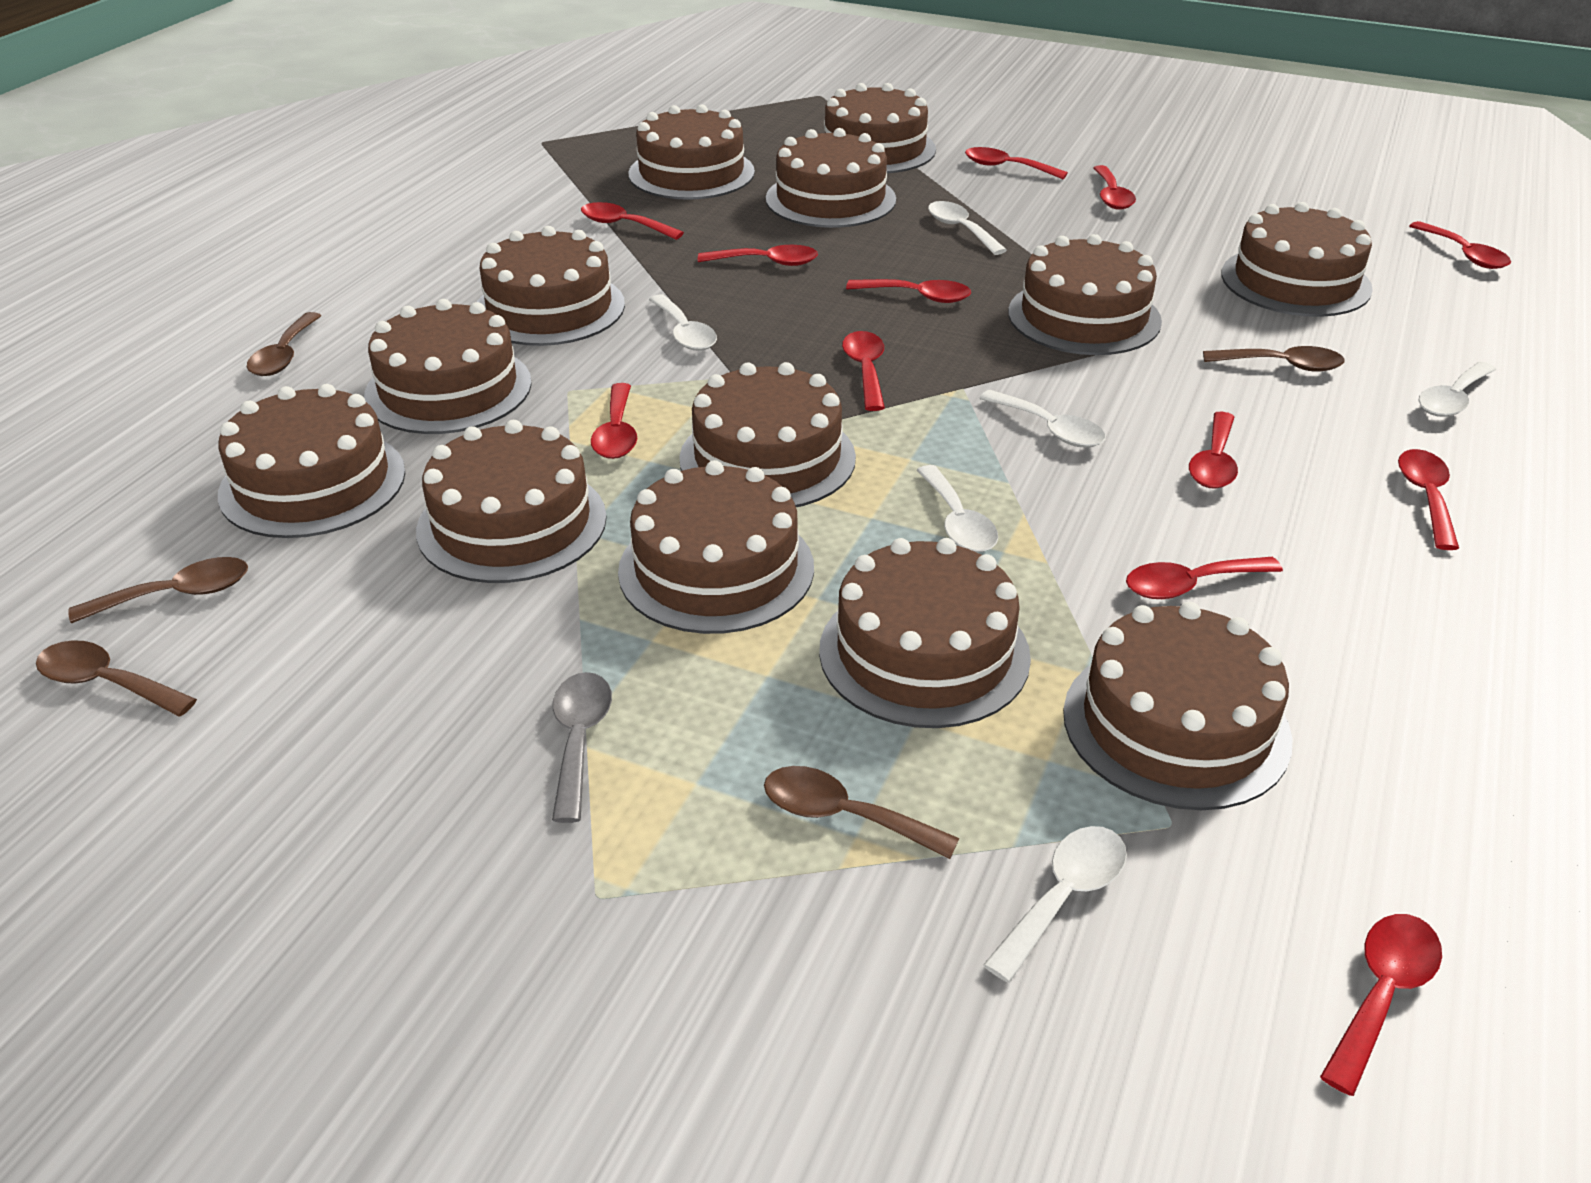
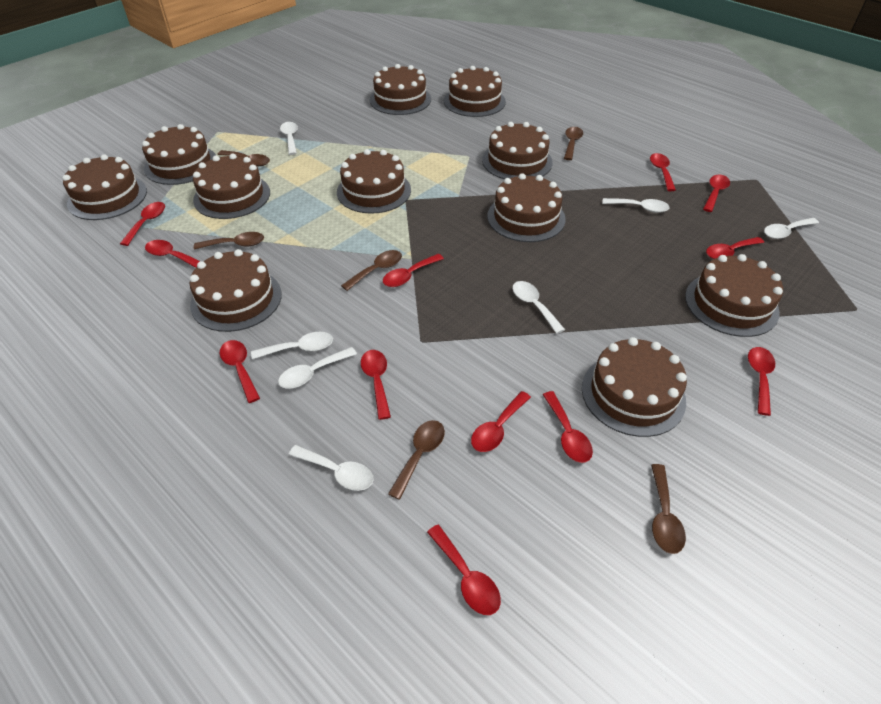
brown cake: [218,384,405,538] [364,299,532,434] [416,420,607,583] [477,226,625,346] [618,460,814,634] [629,104,755,200] [679,362,856,507] [766,128,896,228] [819,538,1031,728] [824,83,936,173] [1008,234,1162,355] [1063,602,1293,810] [1221,202,1373,317] = 13 -> [62,154,147,220] [142,124,216,185] [189,249,282,332] [193,153,270,219] [337,149,411,214] [370,64,431,115] [444,66,506,117] [482,122,553,179] [487,173,566,242] [582,337,687,437] [685,254,783,337] = 11
brown spoon: [36,640,197,717] [68,557,248,623] [247,312,322,376] [764,766,959,859] [1203,346,1345,372] = 5 -> [194,232,264,250] [218,150,270,166] [341,250,402,291] [388,420,445,500] [564,127,583,160] [651,464,686,554] = 6
grey spoon: [552,672,612,823] = 1 -> none = 0
white spoon: [649,294,717,351] [917,465,998,552] [928,201,1007,255] [979,390,1106,448] [983,826,1127,982] [1418,362,1496,417] = 6 -> [251,332,333,359] [278,347,357,388] [280,122,298,155] [289,445,373,491] [512,281,565,334] [602,198,670,213] [764,218,819,239] = 7

